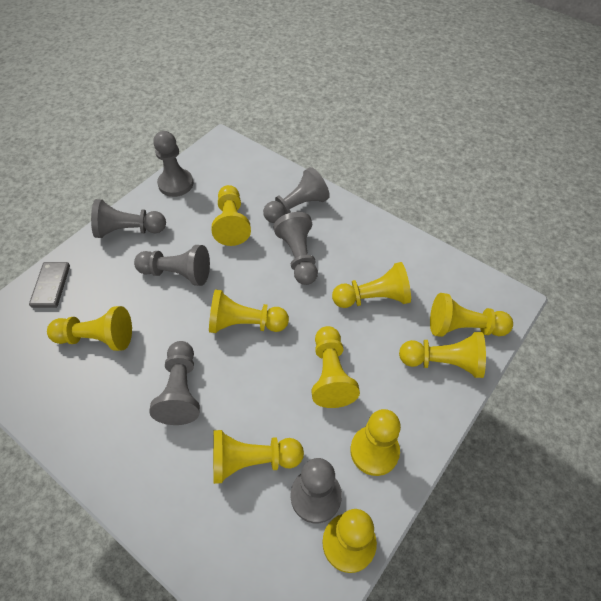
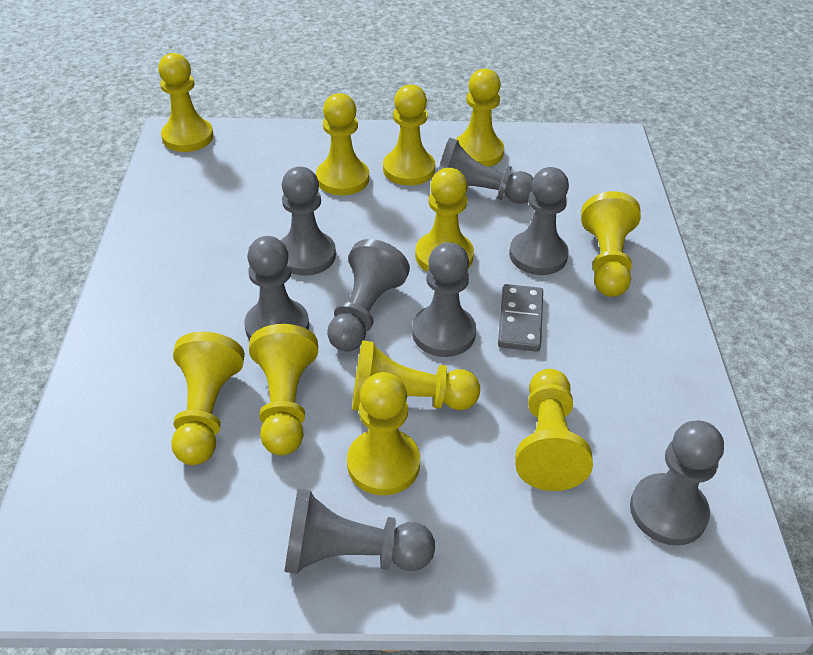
grey pawn: [91,199,166,238] [134,245,210,286] [149,341,200,425] [153,131,194,197] [263,167,330,223] [274,212,318,285] [291,458,342,523] = 7 -> [244,236,309,340] [281,167,336,276] [284,489,435,574] [327,239,410,352] [412,242,476,357] [438,138,533,204] [509,167,569,275] [630,421,724,546] = 8
yellow pawn: [47,306,132,351] [209,289,289,333] [212,185,251,246] [213,430,304,484] [312,326,360,408] [322,509,377,573] [332,262,411,308] [350,409,401,476] [399,332,486,378] [430,293,513,337] = 10 -> [158,53,213,152] [171,332,245,465] [249,324,318,455] [316,93,369,195] [347,372,420,495] [352,340,480,411] [383,84,435,186] [415,168,474,272] [456,68,504,167] [515,369,593,491] [581,191,641,297] = 11

